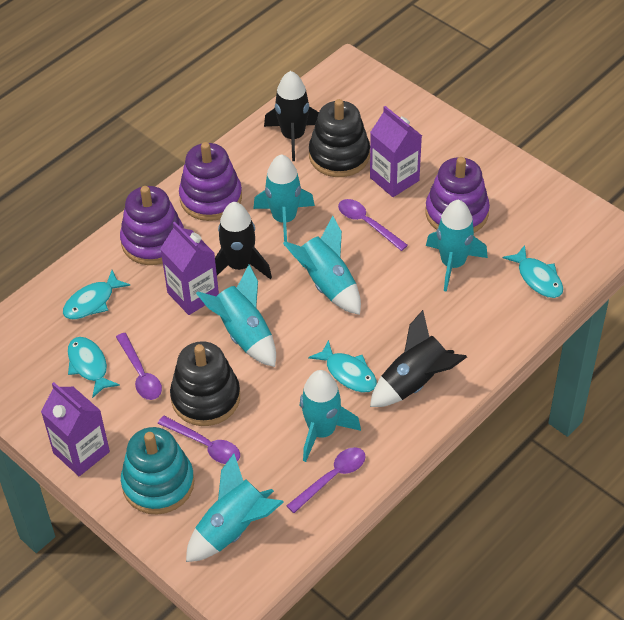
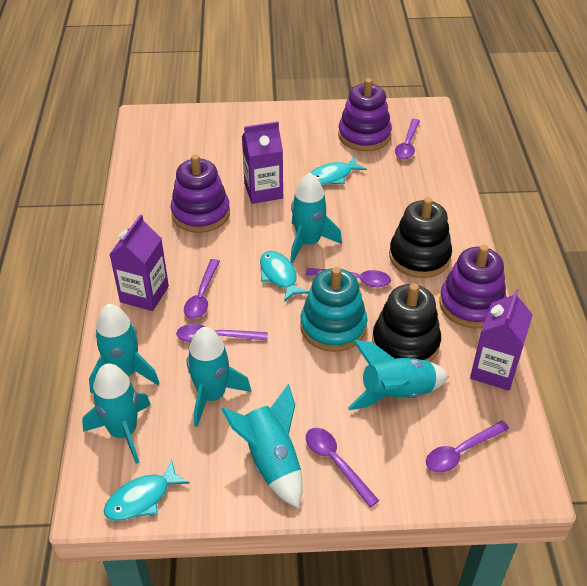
black rocket: [215,202,272,279] [264,71,319,161] [370,310,467,407] = 3 -> none = 0
purple spoon: [116,333,162,400] [158,416,240,464] [286,447,366,513] [338,199,408,251] = 4 -> [176,324,268,342] [184,259,220,319] [306,268,391,287] [306,428,379,507] [395,119,420,159] [426,421,509,473] = 6
turquoise fish: [63,270,130,319] [68,337,120,398] [308,340,377,393] [503,245,563,298] = 4 -> [104,460,190,521] [260,251,309,302] [311,156,367,185] = 3

